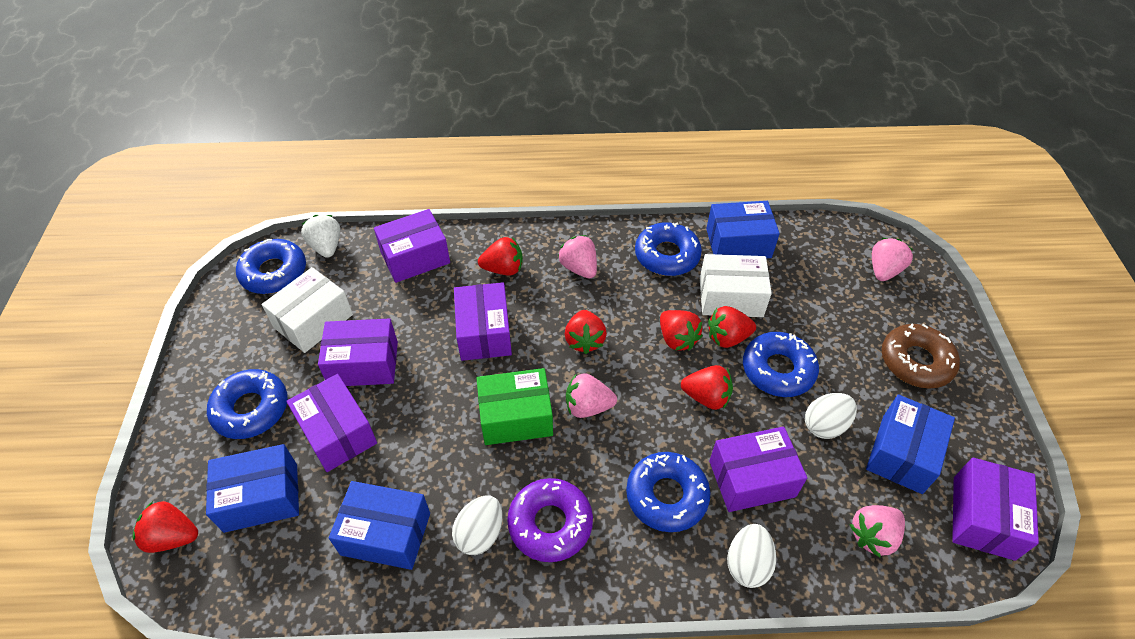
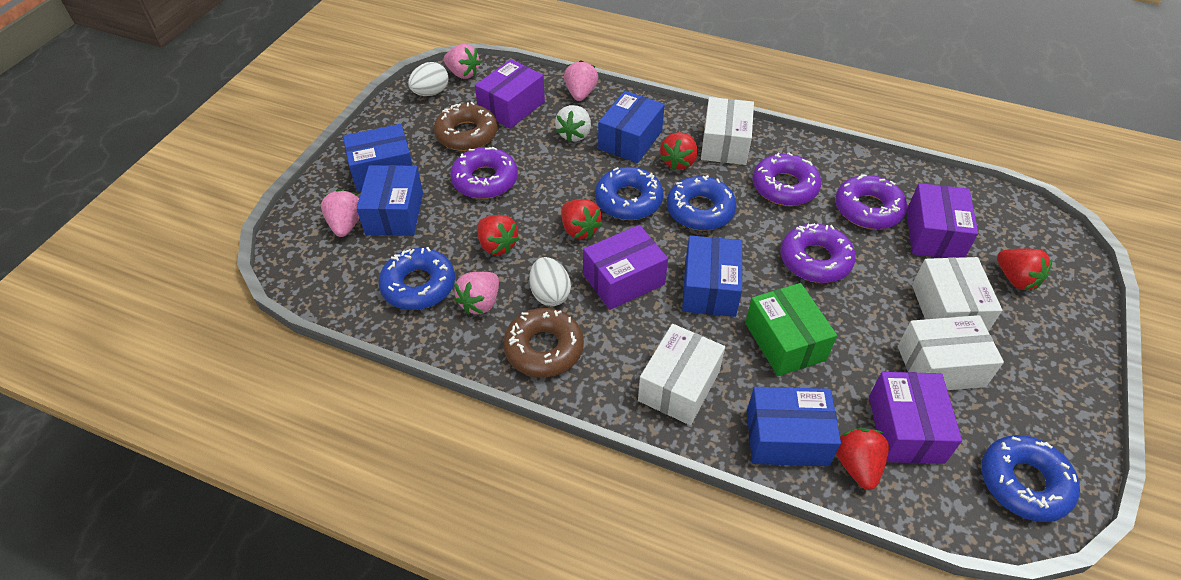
blue box: [206,444,299,533] [329,481,430,570] [706,201,780,258] [866,394,955,494] = 4 -> [343,124,413,192] [357,165,423,236] [598,91,665,163] [682,235,742,317] [747,387,841,466] = 5
blue donut: [207,369,288,439] [236,239,306,294] [626,452,710,532] [635,222,702,276] [743,332,819,397] = 5 -> [378,247,455,310] [595,167,663,220] [667,175,737,231] [981,435,1080,522] = 4
brown donut: [882,323,960,389] = 1 -> [434,102,498,151] [503,308,584,378] = 2
purple box: [286,374,377,472] [318,318,398,386] [374,209,450,283] [454,282,512,361] [709,426,807,512] [952,458,1039,561] = 6 -> [475,59,545,129] [583,225,668,310] [869,372,962,464] [907,183,978,258] = 4
purple donut: [507,478,593,562] = 1 -> [450,147,518,199] [752,152,821,206] [780,223,856,283] [835,174,907,229] = 4
red strawberry: [132,501,198,553] [478,237,523,276] [565,310,607,354] [660,310,703,351] [681,365,733,410] [708,306,756,348] = 6 -> [477,215,520,255] [562,199,602,239] [660,132,698,170] [836,428,889,490] [997,248,1052,290] = 5
white box: [262,267,353,353] [700,254,772,317] = 2 -> [638,324,725,425] [701,97,754,165] [898,315,1004,390] [912,257,1002,332] = 4
white egg: [452,496,503,555] [727,524,776,588] [805,393,857,439] = 3 -> [408,62,448,96] [529,257,571,306] = 2

